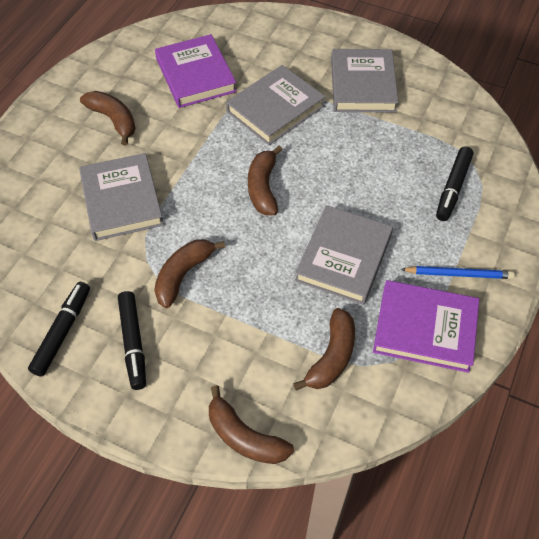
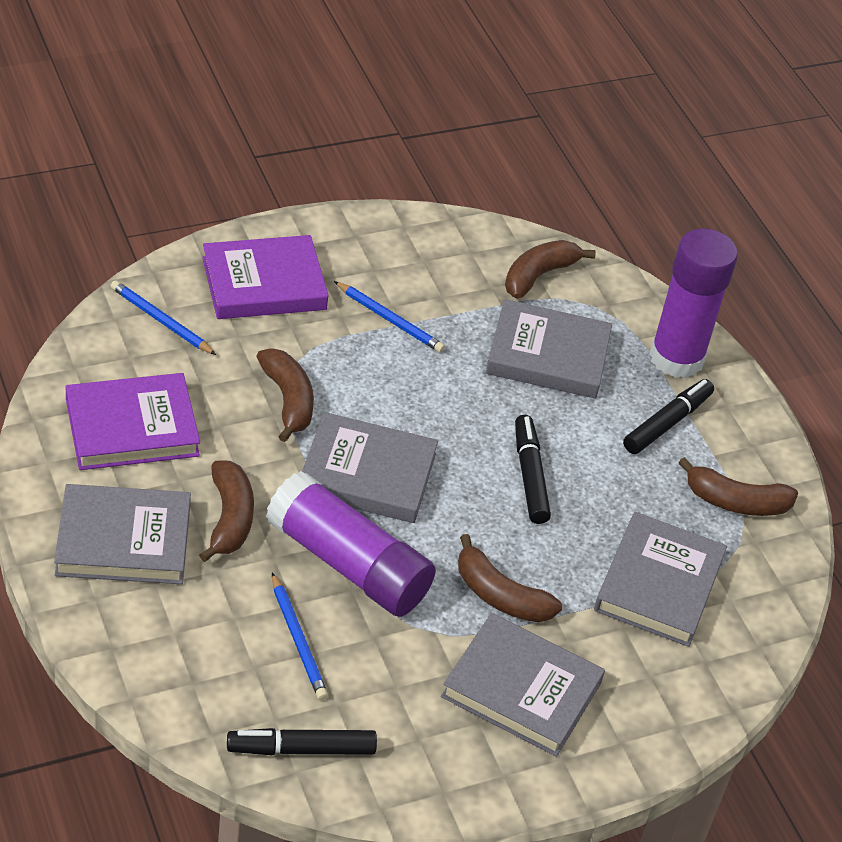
blue pencil: [401,266,515,279] = 1 -> [111,280,216,355] [272,572,328,700] [334,281,445,353] = 3
grey book: [79,153,164,241] [226,65,325,145] [295,205,393,305] [331,49,398,113] = 4 -> [54,484,191,584] [302,412,438,523] [441,613,605,757] [486,299,612,399] [594,512,727,647] = 5
purple glue stick: none = 0 -> [266,471,436,617] [649,228,738,378] = 2

